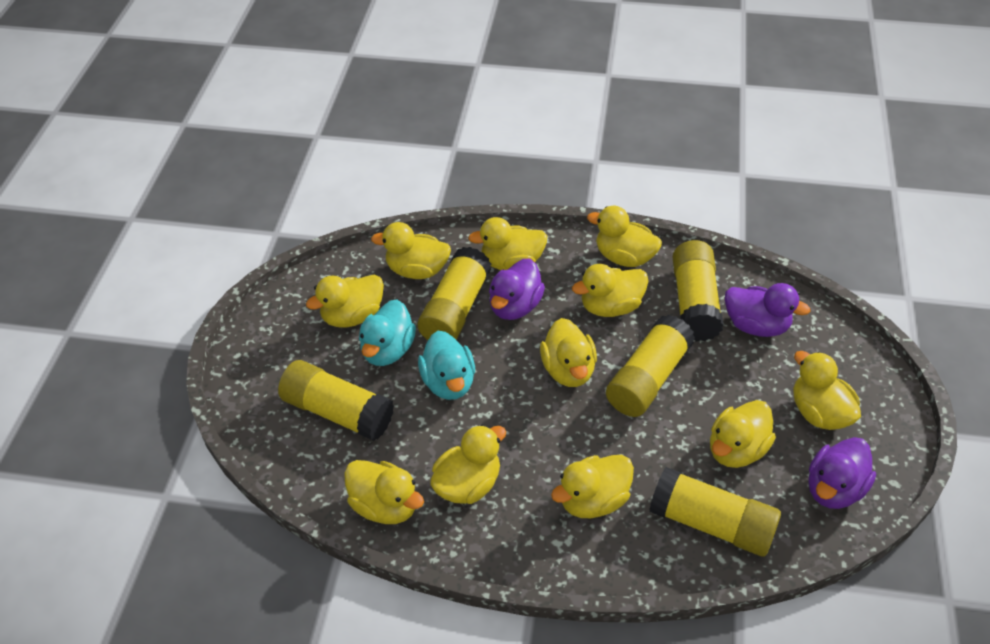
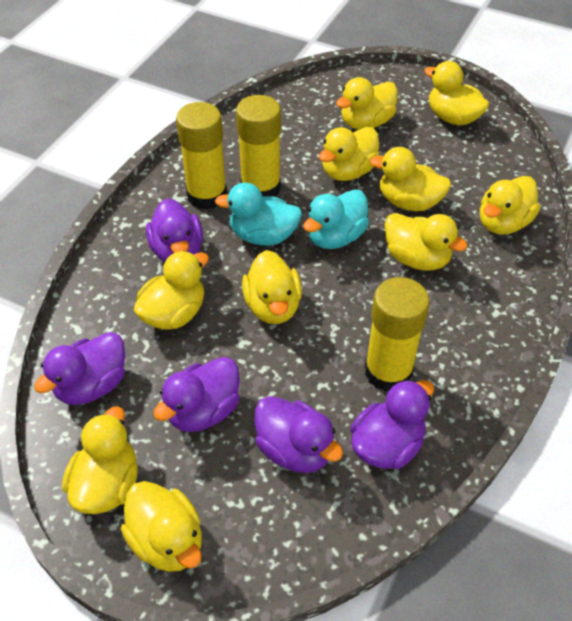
purple duck: [489,258,545,320] [725,283,811,337] [808,437,876,509] = 3 -> [34,332,125,405] [146,199,203,262] [153,357,240,432] [254,396,343,473] [350,379,434,469] = 5
yellow duck: [306,274,384,328] [344,460,424,524] [371,222,451,279] [430,425,506,504] [468,217,547,270] [540,318,597,387] [551,455,634,518] [572,264,648,317] [587,206,662,267] [710,400,776,468] [793,351,861,430] = 11 -> [62,406,138,514] [121,481,202,572] [134,251,209,329] [242,250,302,324] [319,127,380,181] [336,77,398,130] [370,147,451,211] [385,213,468,271] [424,61,489,125] [480,176,540,235] = 10
yellow glue stick: [278,360,394,441] [418,247,491,340] [606,315,695,417] [649,467,781,556] [673,240,724,341] = 5 -> [176,102,227,210] [236,95,281,197] [365,277,430,392] = 3

